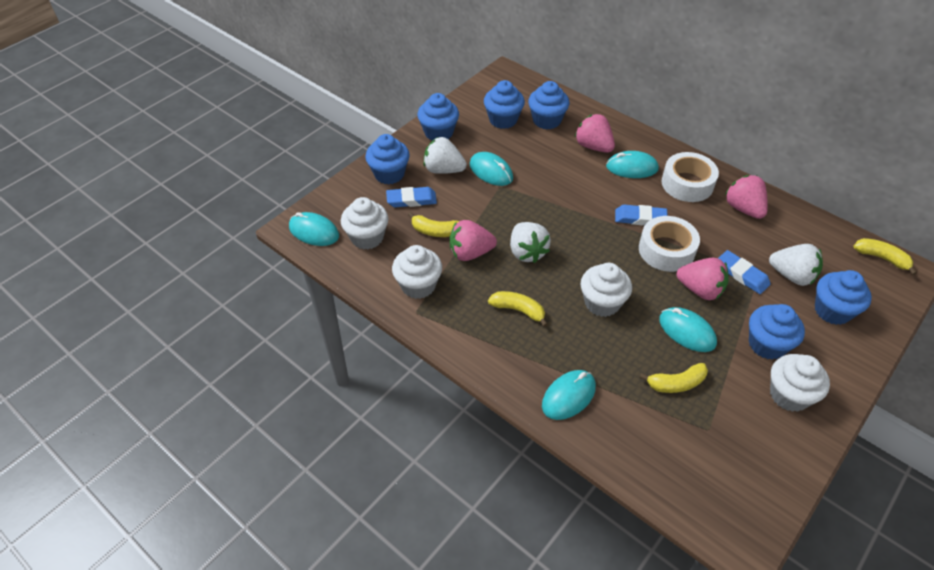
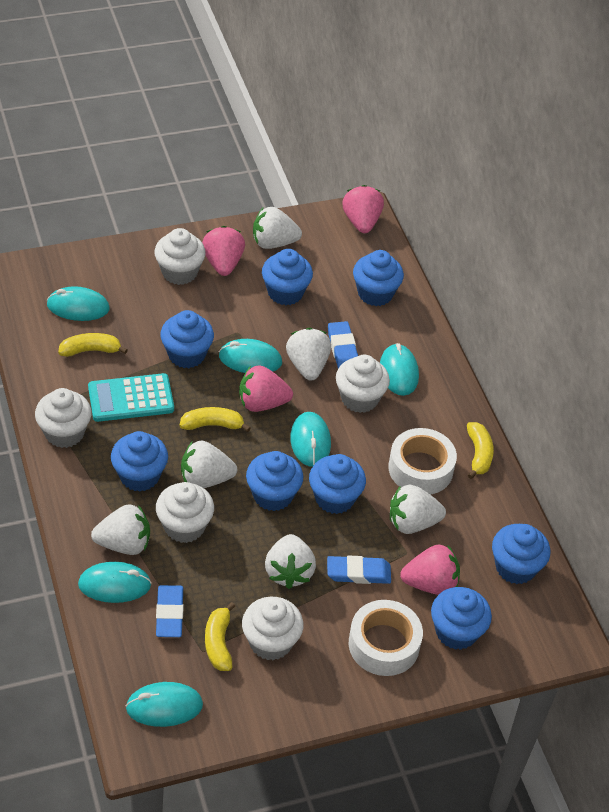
blue cupcake: [365,134,410,184] [417,93,459,141] [484,80,525,129] [528,81,569,129] [749,304,805,360] [815,270,872,325] = 6 -> [111,431,168,492] [160,310,214,368] [246,451,303,511] [262,249,313,305] [309,454,366,514] [353,250,404,306] [431,587,492,650] [492,524,550,584] = 8
turquoise calculator: none = 0 -> [88,373,174,422] = 1
turquoise mouse: [289,212,339,246] [470,152,513,186] [542,370,596,420] [606,151,659,178] [659,307,717,352] = 5 -> [47,286,110,321] [78,562,152,603] [125,682,203,727] [219,339,282,373] [290,412,331,467] [380,343,419,396] = 6
white cupcake: [341,197,388,250] [392,245,442,299] [580,263,632,317] [770,354,830,412] = 4 -> [35,388,92,448] [154,228,206,285] [156,482,214,543] [242,597,303,660] [336,355,390,413] = 5
white strawberry: [424,137,467,174] [510,222,551,263] [769,244,823,286] = 3 -> [91,504,150,555] [181,440,237,488] [253,207,302,249] [265,534,316,589] [286,328,331,381] [390,485,446,534] = 6

